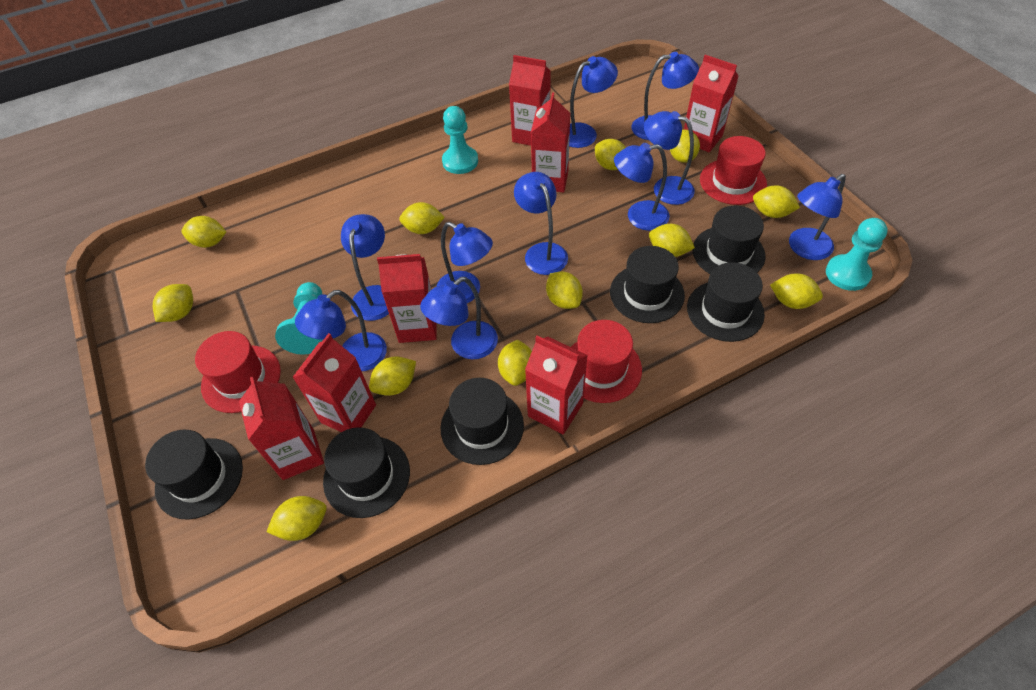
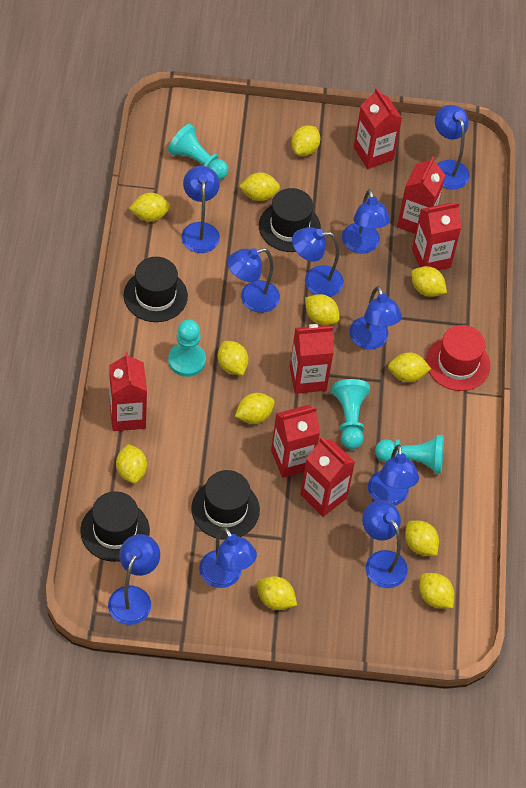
black hat: [145,430,243,519] [323,427,410,518] [441,378,524,465] [610,246,685,323] [687,262,765,342] [693,206,765,274] = 6 -> [81,491,150,562] [124,257,188,322] [191,470,260,540] [259,188,321,252] = 4
red hat: [195,331,281,413] [571,320,642,403] [700,136,767,205] = 3 -> [426,325,490,391] = 1
turquoise pawn: [275,282,322,355] [442,106,478,174] [826,218,888,291] = 3 -> [168,124,228,180] [168,320,206,377] [332,379,370,449] [375,435,444,474] = 4

